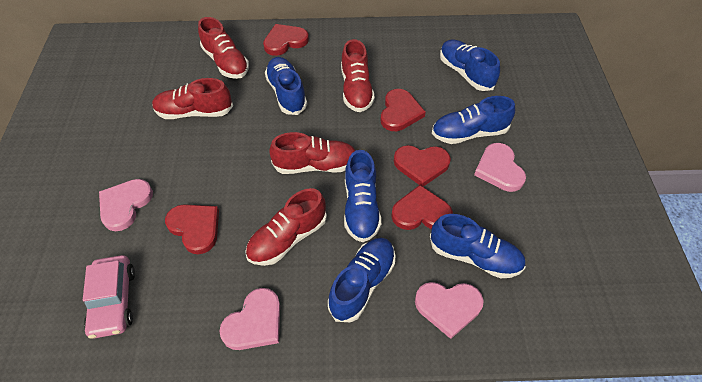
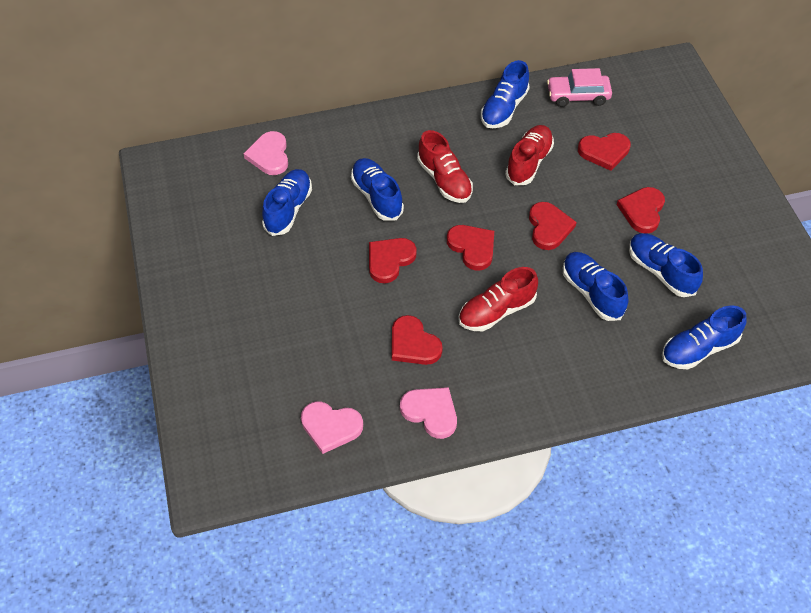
pink heart: [99,179,153,231] [219,288,280,350] [415,282,484,339] [474,143,526,192] = 4 -> [243,131,288,175] [301,402,363,454] [400,387,457,439] = 3
red heart: [165,204,219,254] [263,24,309,56] [381,89,426,131] [392,185,453,230] [394,145,451,187] = 5 -> [369,238,417,283] [392,315,443,365] [447,225,494,271] [529,202,577,250] [578,133,631,171] [617,187,665,233] = 6
red shoe: [152,78,233,119] [198,17,249,79] [245,188,327,266] [269,132,355,174] [341,39,375,112] = 5 -> [417,130,473,203] [458,267,538,331] [505,125,554,185] = 3

